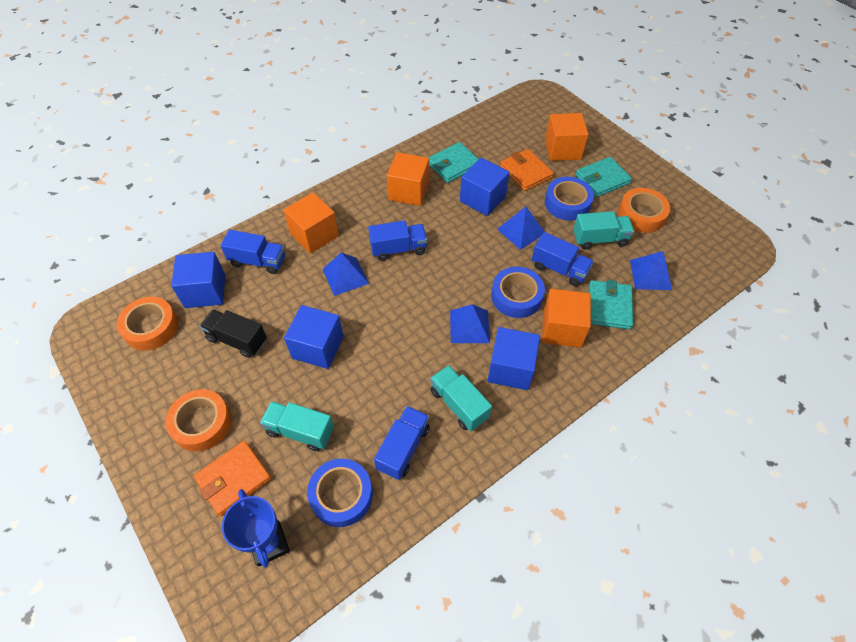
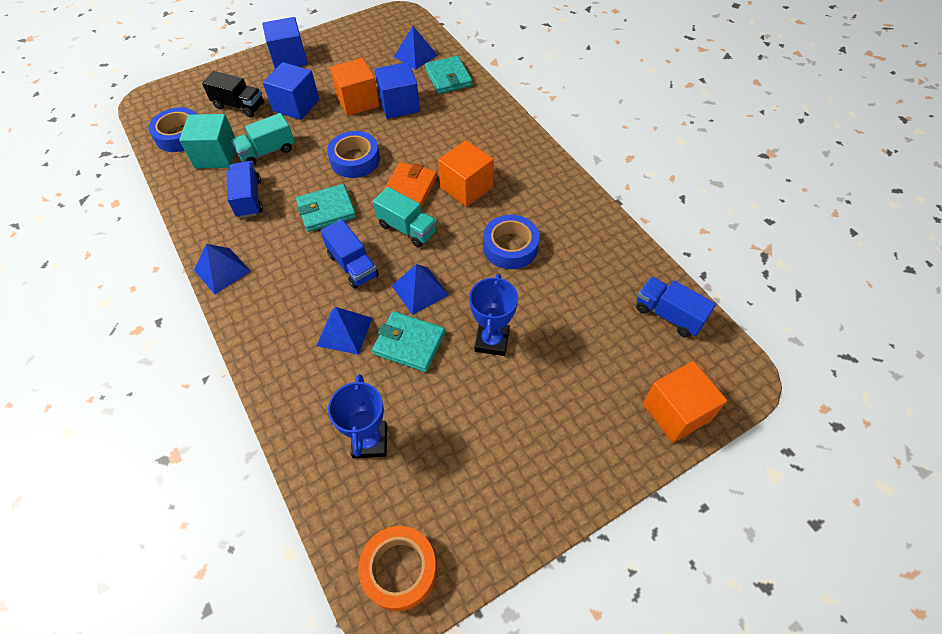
blue cube: [171,252,225,308] [284,305,344,369] [460,158,510,216] [488,327,540,390] = 4 -> [262,17,308,69] [263,62,319,120] [375,62,420,119] = 3
blue trophy: [222,489,290,568] = 1 -> [328,374,387,458] [469,274,518,356] = 2
blue truck: [220,230,285,274] [368,220,427,261] [374,406,430,480] [531,232,594,287] = 4 -> [227,161,263,218] [321,219,379,289] [636,277,716,337] = 3
orange cube: [283,193,339,254] [387,152,429,206] [542,289,591,348] [545,113,589,161] = 4 -> [330,58,379,116] [438,140,494,207] [643,361,727,443] = 3
orange tape: [117,297,178,351] [165,389,232,452] [618,188,670,233] = 3 -> [358,526,437,611] = 1
orange wallet: [194,441,271,516] [500,149,554,191] = 2 -> [384,162,437,208] = 1
turquoise cube: none = 0 -> [179,114,235,168] = 1
turquoise truck: [260,401,334,451] [430,365,492,431] [573,211,634,250] = 3 -> [231,113,295,166] [373,187,437,247] = 2

